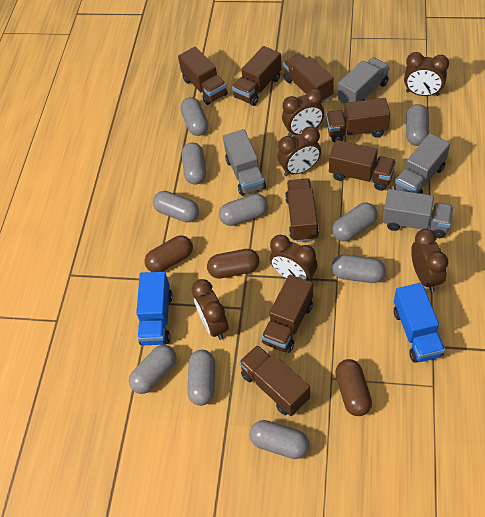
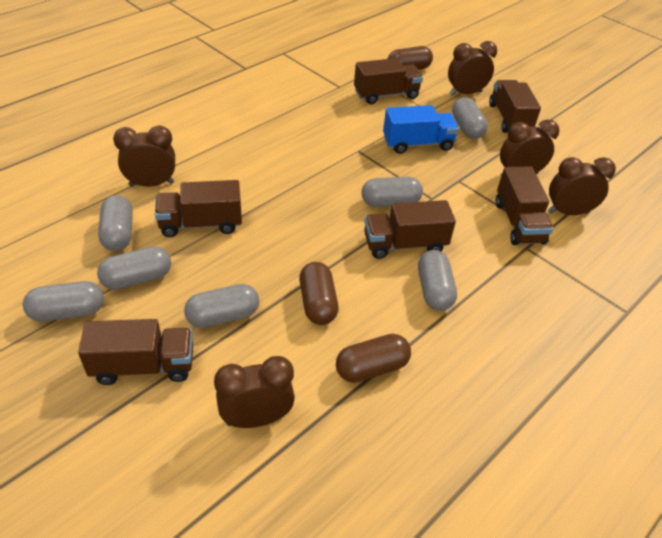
blue truck: [136,272,173,345] [394,283,445,363] = 2 -> [383,105,459,154] = 1
brown clock: [192,279,229,340] [270,234,317,282] [278,126,321,176] [282,88,324,136] [404,52,449,96] [411,229,448,292] = 6 -> [113,126,175,186] [214,356,295,428] [448,41,497,95] [500,119,560,176] [548,157,616,215] = 5
brown truck: [178,47,228,105] [232,46,282,106] [239,345,310,416] [261,275,313,353] [283,54,334,103] [285,178,319,242] [326,98,390,143] [329,140,396,191] = 8 -> [78,319,193,385] [155,180,242,237] [354,58,423,104] [364,200,456,259] [489,80,541,133] [496,167,553,245] = 6
grey capsule: [129,345,176,394] [153,191,199,223] [180,97,208,136] [182,142,206,185] [187,350,215,406] [219,194,268,226] [250,420,309,459] [331,254,386,283] [332,203,378,241] [406,104,429,146] = 10 -> [23,281,104,322] [97,246,171,290] [98,195,133,251] [184,284,259,328] [362,177,423,207] [418,250,457,311] [452,97,488,139] = 7
grey truck: [223,129,266,196] [338,57,390,105] [382,189,453,238] [394,133,450,194] = 4 -> none = 0

